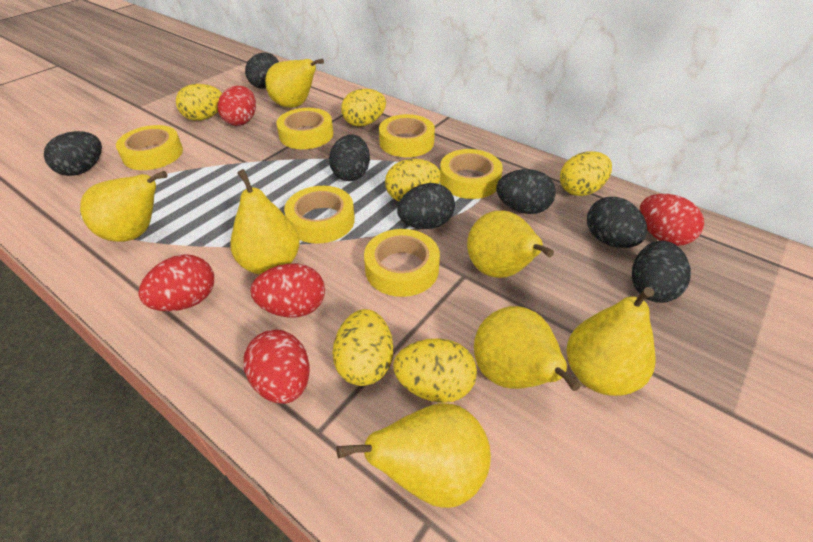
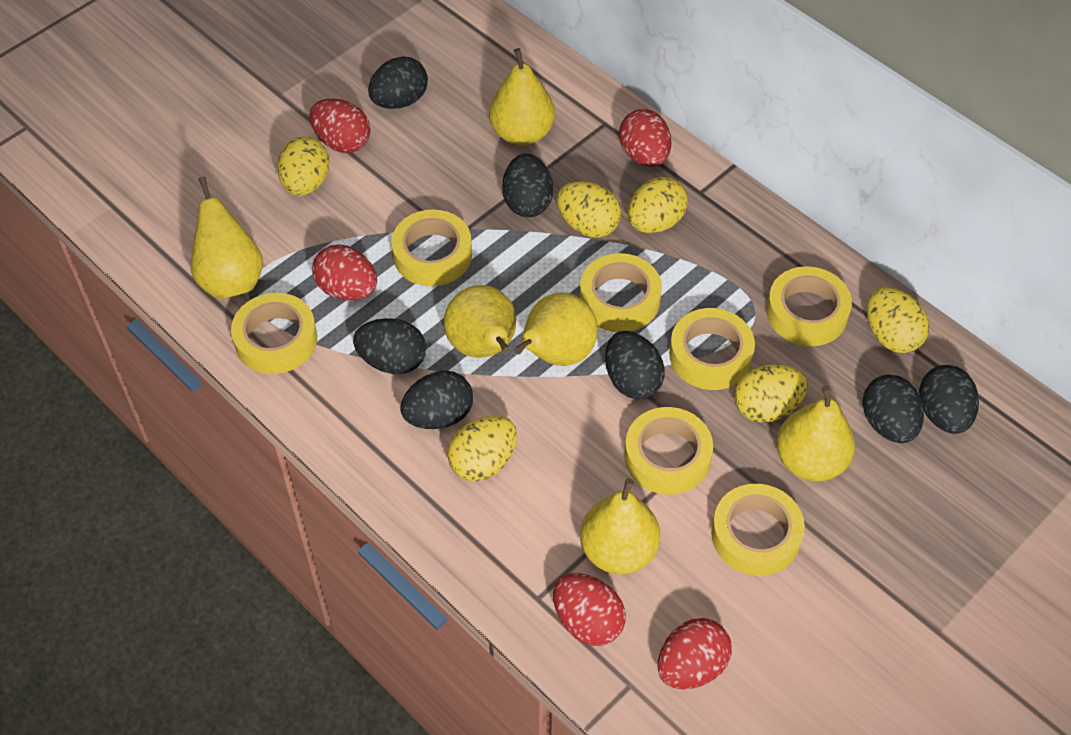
yellow pear: [80,171,167,242] [230,169,300,275] [265,58,324,108] [336,403,491,508] [467,211,554,278] [474,306,581,391] [567,287,656,396] = 7 -> [191,177,263,299] [444,285,516,358] [489,48,555,146] [514,292,598,366] [580,478,660,575] [776,385,855,482] = 6
yellow tape: [116,125,183,170] [276,108,333,149] [284,186,355,244] [364,229,440,297] [379,114,435,157] [440,149,503,199] = 6 -> [231,293,317,374] [391,210,472,286] [580,253,662,332] [624,407,713,495] [669,308,755,390] [711,484,805,576] [767,266,852,346] = 7

